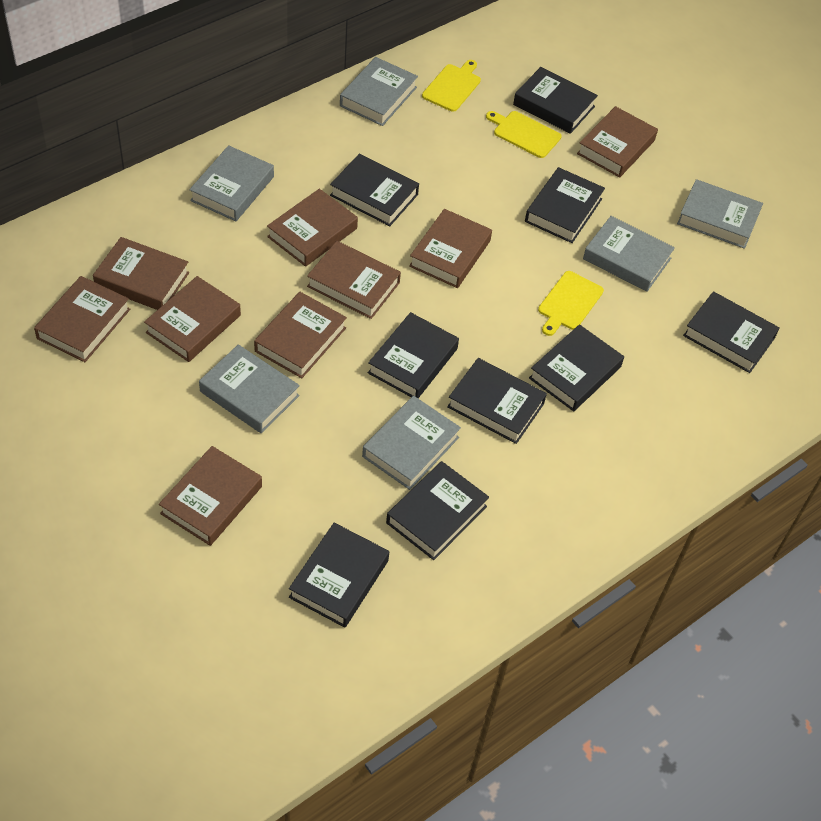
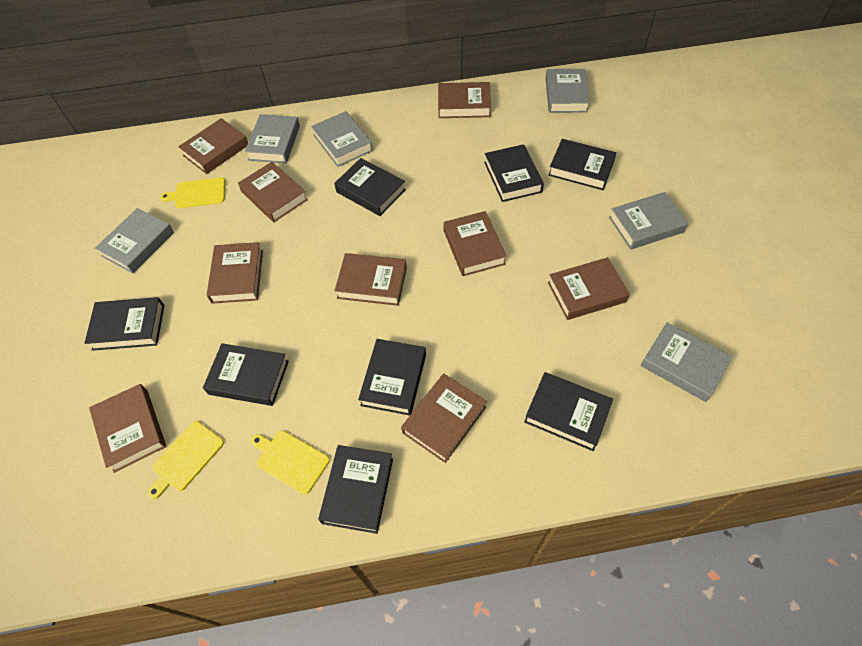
black book: [289,523,389,628] [330,153,419,226] [368,312,459,398] [386,461,489,560] [447,358,547,444] [513,67,598,134] [525,167,605,243] [529,324,624,411] [683,291,780,373] = 9 -> [85,297,164,351] [203,343,289,406] [318,445,393,534] [334,158,406,216] [358,339,426,416] [484,144,544,202] [524,372,613,451] [548,139,616,190] = 8

